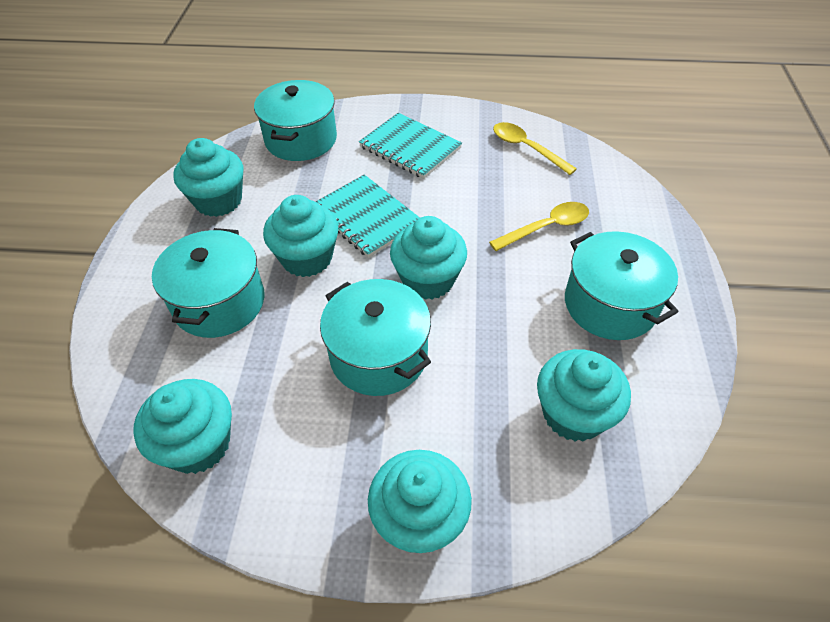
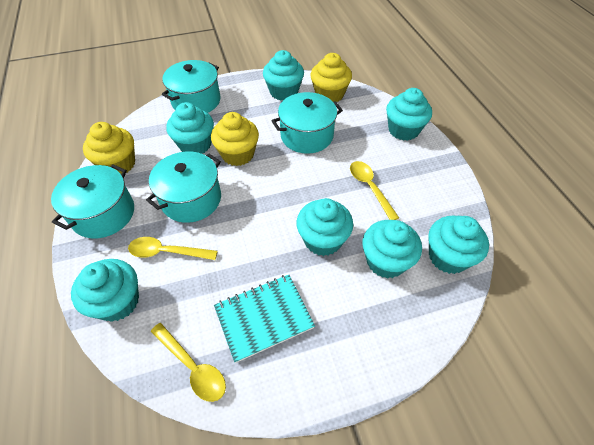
turquoise cupcake: [134,379,232,474] [173,138,244,217] [263,195,339,277] [368,450,472,554] [390,216,467,300] [537,349,631,442] = 6 -> [71,259,139,322] [166,102,214,154] [263,50,304,101] [297,198,353,256] [362,220,422,279] [386,88,432,141] [428,215,489,274] = 7
turquoise notebook: [316,175,420,258] [359,113,462,179] = 2 -> [214,275,315,363] = 1
yellow cupcake: none = 0 -> [83,122,135,174] [211,112,259,166] [311,53,352,102] = 3
yellow spoon: [489,202,589,251] [493,122,577,175] = 2 -> [128,237,218,260] [151,323,226,402] [350,161,399,220] = 3

